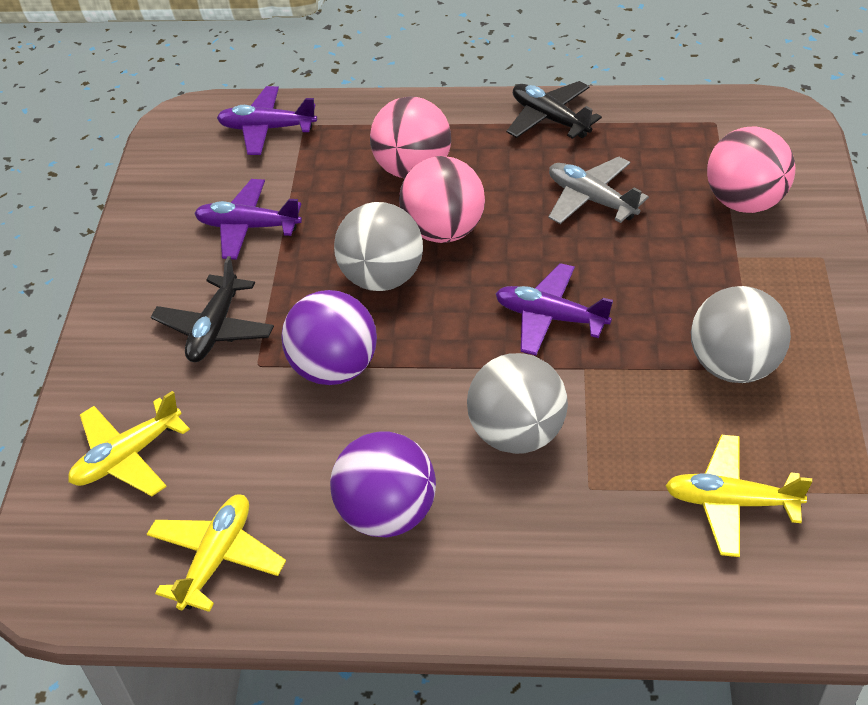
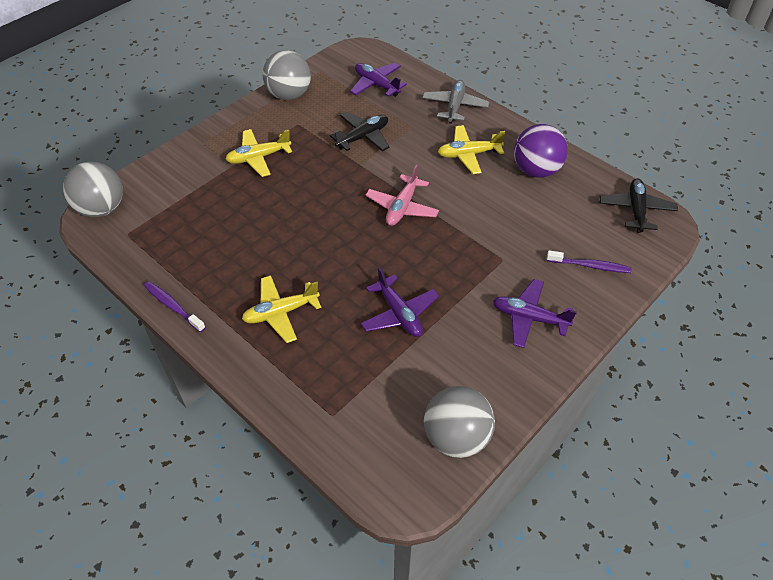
pink ball: [370,96,451,178] [399,156,485,243] [707,126,795,213] = 3 -> none = 0
pink plane: none = 0 -> [365,165,439,226] = 1
purple ball: [281,290,377,385] [330,431,436,537] = 2 -> [514,124,568,178] = 1
purple toothbrush: none = 0 -> [144,281,206,332] [547,250,632,273] = 2

